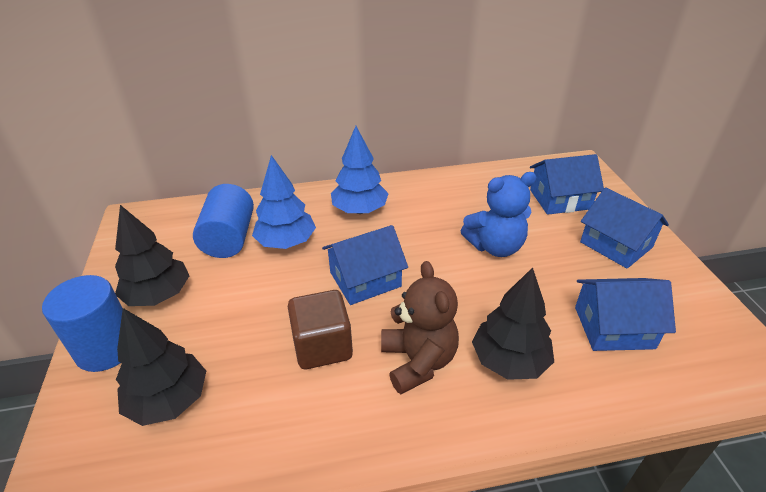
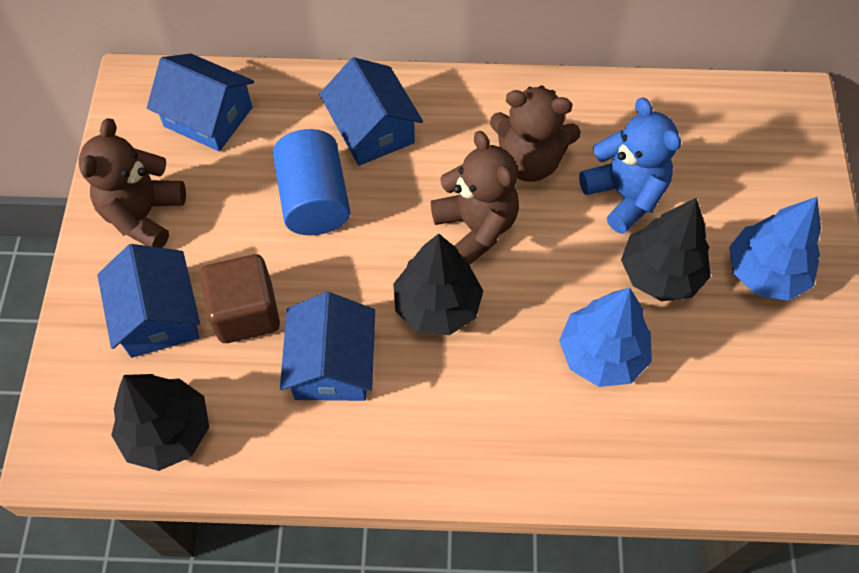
blue cylinder: [42,275,123,372] [193,184,254,258] = 2 -> [273,129,350,235] = 1
brown teddy bear: [381,261,459,394] = 1 -> [79,118,186,248] [431,131,519,265] [490,86,581,182] = 3

